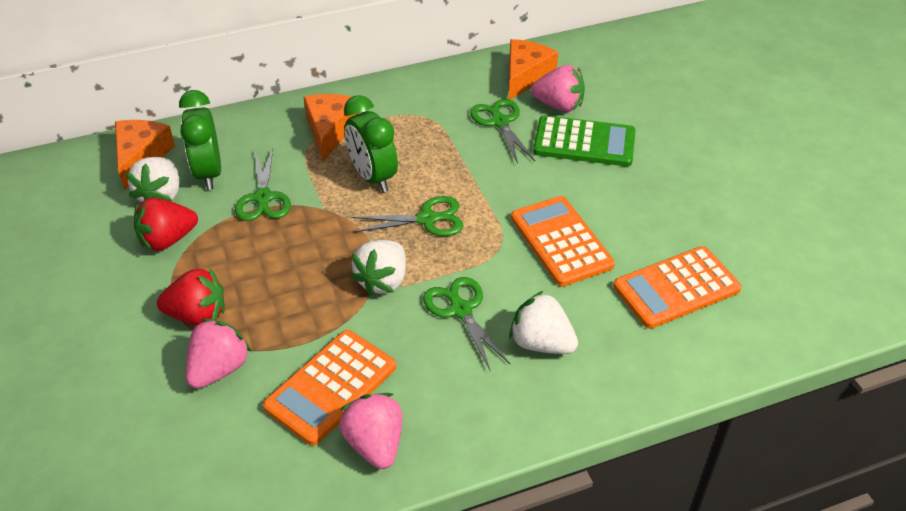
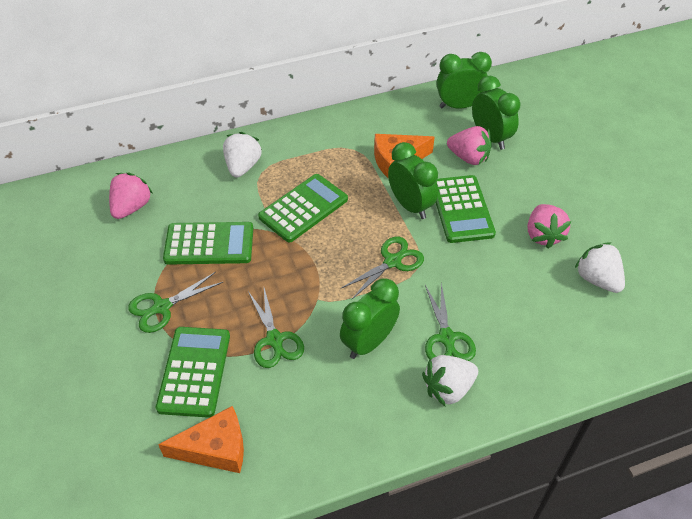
green calculator: [533,115,636,166] = 1 -> [156,327,230,418] [163,222,253,265] [258,174,348,243] [435,175,496,243] = 4
green clock: [179,90,221,190] [344,95,398,193] = 2 -> [340,278,400,359] [388,142,438,219] [437,52,492,109] [472,76,520,150] = 4
orange calculator: [263,330,396,446] [511,196,615,287] [613,246,742,329] = 3 -> none = 0
orange cheese: [115,120,175,190] [304,94,359,161] [509,39,558,100] = 3 -> [158,406,244,473] [374,134,435,179] = 2
red strawberry: [134,198,198,251] [157,267,225,326] = 2 -> none = 0

